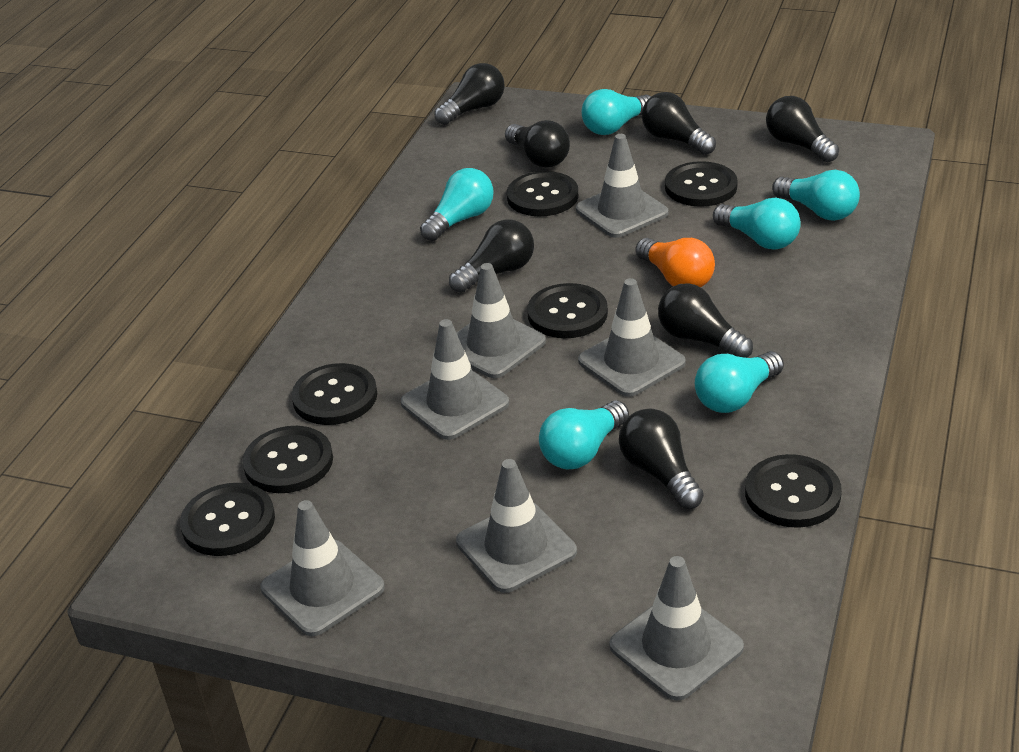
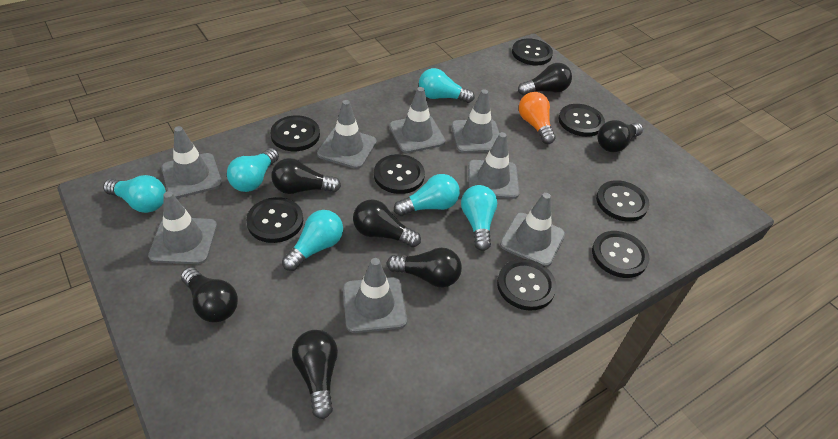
black button: [180,483,275,556] [242,426,333,493] [292,363,377,425] [507,171,578,216] [527,283,608,338] [665,161,738,207] [745,454,842,528] = 7 -> [246,197,303,243] [270,115,320,151] [374,154,425,194] [497,259,557,311] [512,39,553,65] [559,104,605,137] [592,231,649,278] [596,180,649,222] = 8
grey traffic cone: [260,500,385,636] [401,319,509,440] [456,263,546,378] [456,459,577,593] [576,134,668,238] [578,278,686,397] [609,556,744,701] = 7 -> [148,191,217,264] [162,126,222,198] [317,100,377,169] [343,258,407,333] [389,87,445,153] [451,89,500,153] [468,132,520,199] [500,193,565,267] = 8

